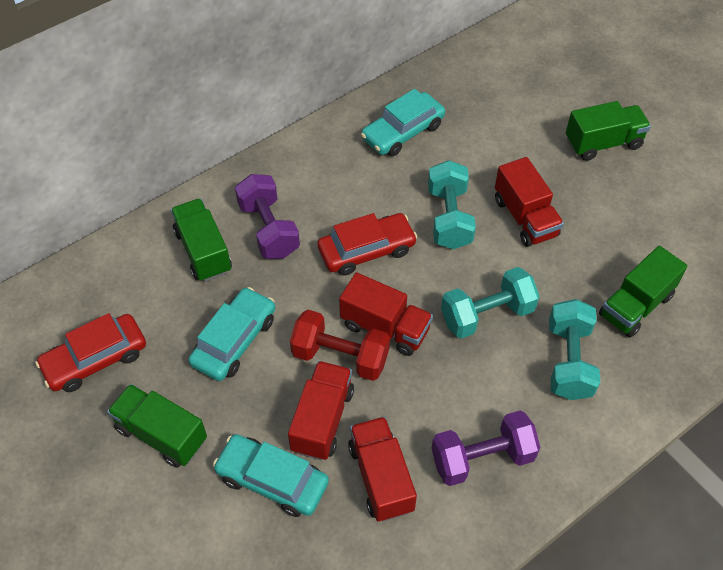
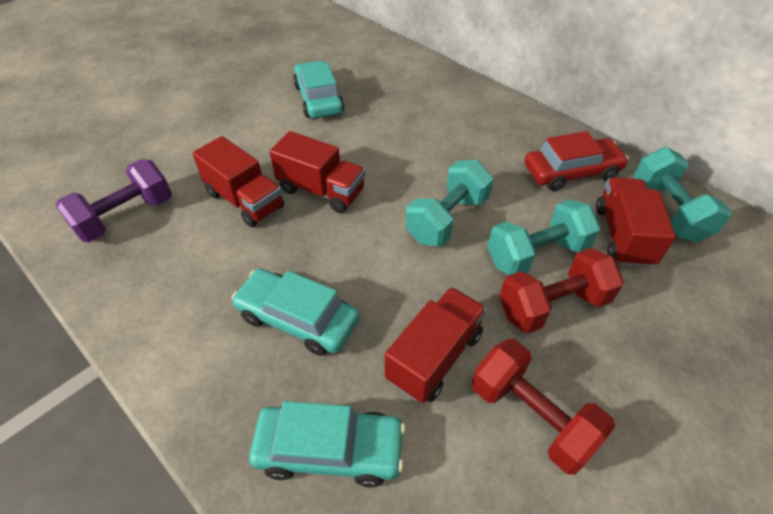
green truck: [107,384,207,468] [171,199,232,282] [566,101,651,161] [599,246,688,338] = 4 -> none = 0
purple dumbbell: [235,174,300,259] [431,411,541,486] = 2 -> [55,159,172,242] = 1
red car: [35,313,146,392] [317,213,417,276] = 2 -> [525,131,629,191] = 1
red dumbbell: [290,310,390,381] = 1 -> [472,339,615,475] [499,248,624,334] = 2

